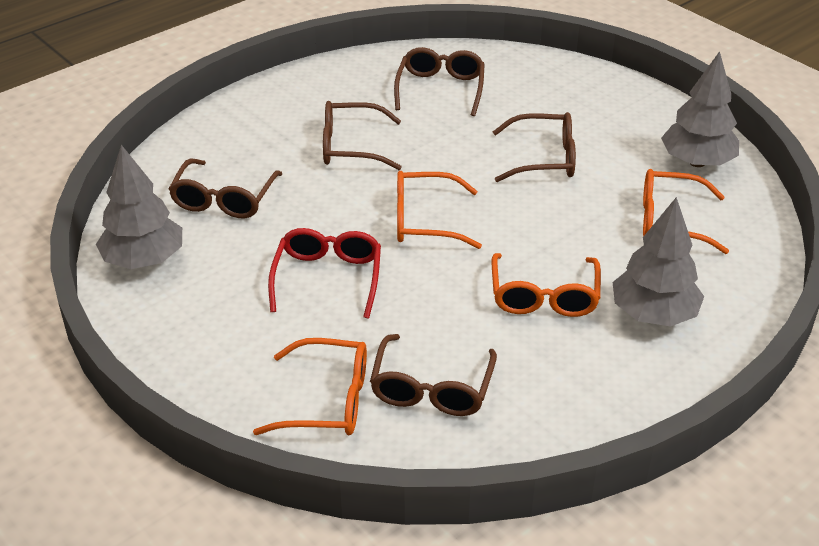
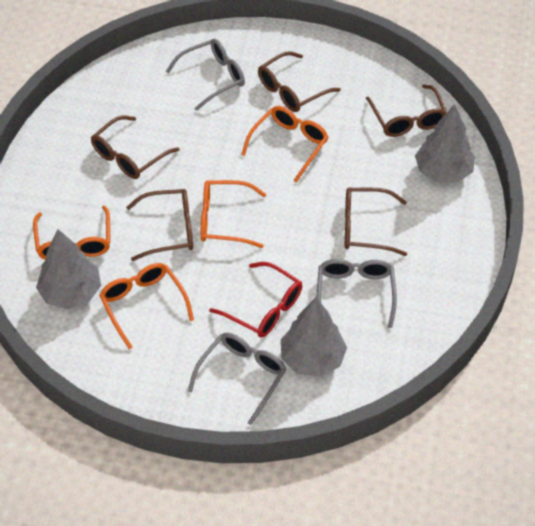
grey glasses: none = 0 -> [166,39,245,111] [188,333,287,425] [317,259,397,328] = 3

